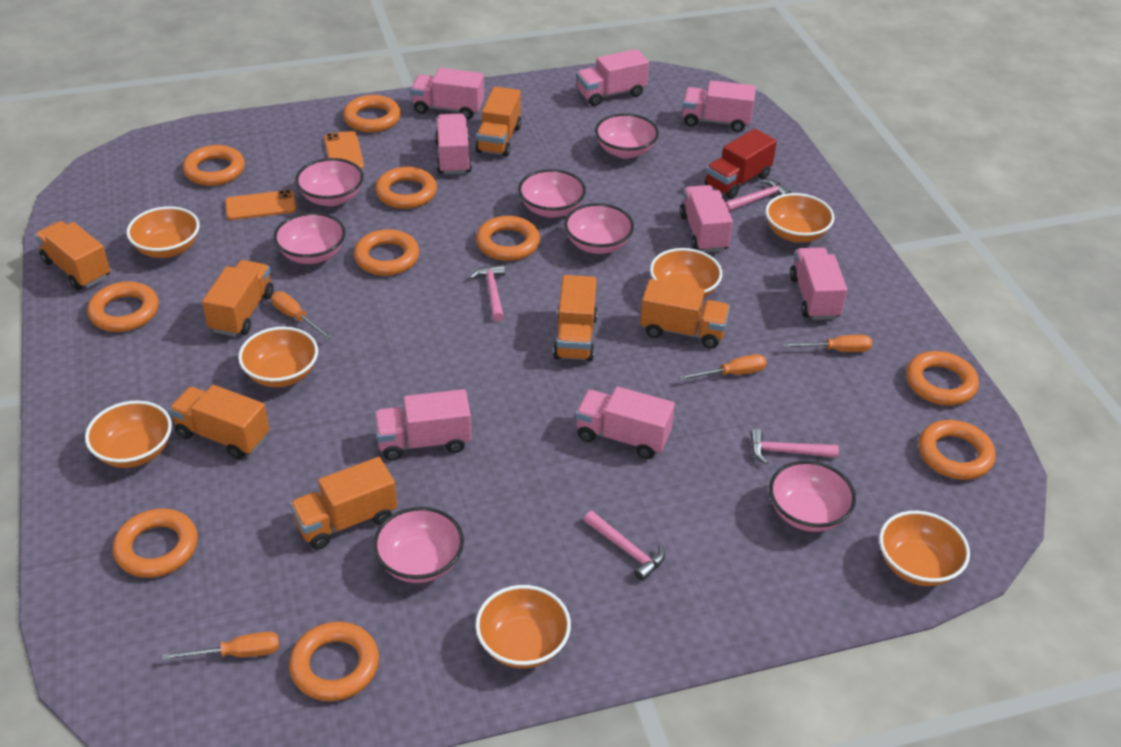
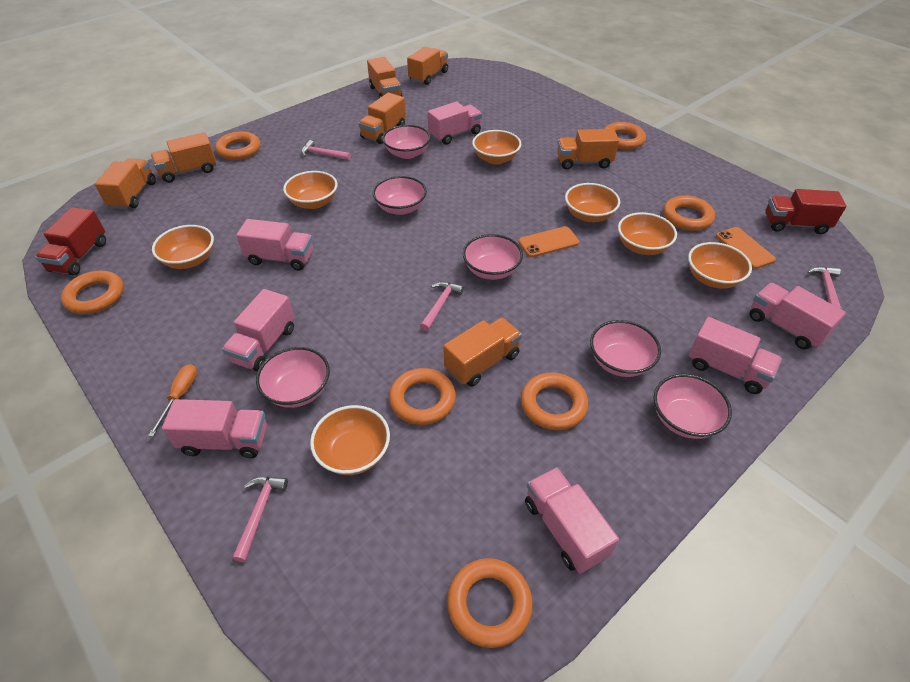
orange ring: [87,282,159,332] [113,508,198,578] [183,145,245,186] [289,622,379,701] [343,95,401,133] [354,229,419,276] [375,167,437,209] [476,216,540,261] [906,351,979,405] [918,420,996,480] = 10 -> [61,271,124,314] [215,131,260,160] [389,368,456,425] [447,558,532,648] [521,373,588,430] [604,122,646,150] [663,195,715,231] = 7
orange screwdriver: [162,632,279,660] [271,291,332,339] [679,354,767,380] [783,335,872,352] = 4 -> [148,364,197,437] = 1
pink bowl: [274,212,346,264] [295,158,364,206] [373,507,464,583] [518,169,586,218] [564,203,634,254] [595,113,659,159] [769,460,856,532] = 7 -> [256,347,330,408] [373,176,427,215] [382,125,431,159] [463,234,523,280] [590,320,661,377] [654,374,732,439] = 6
pink truck: [374,389,472,461] [411,68,484,119] [435,114,472,175] [575,386,675,459] [576,49,649,106] [680,185,733,252] [682,80,756,132] [790,247,847,320] = 8 -> [162,399,267,458] [222,289,294,371] [236,219,313,271] [428,102,482,145] [525,467,619,574] [689,317,782,394] [750,283,846,350] = 7
red truck: [705,129,777,199] = 1 -> [35,207,106,276] [765,189,847,234] = 2

